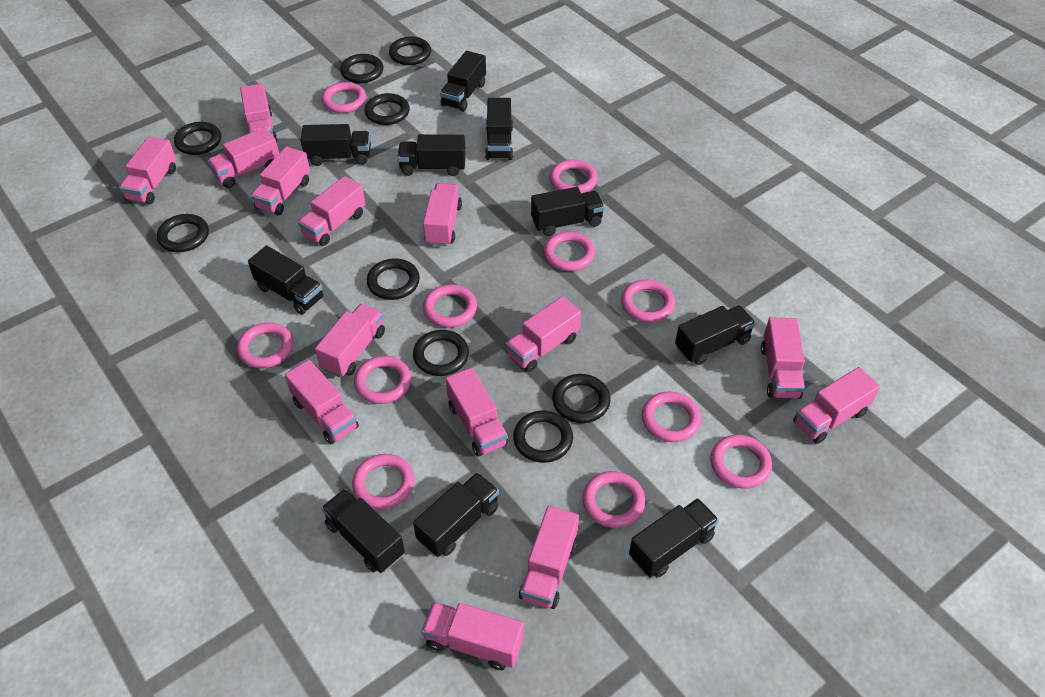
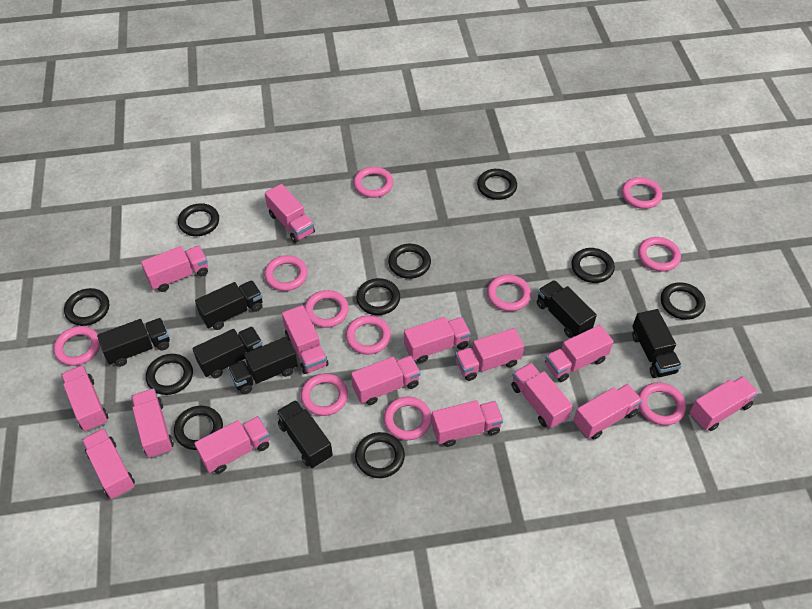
black ring: [157,214,209,252] [174,122,221,155] [340,54,383,83] [364,93,410,125] [367,258,420,300] [389,37,431,65] [413,330,469,376] [513,411,573,463] [552,374,610,423] = 9 -> [64,288,109,326] [146,354,193,395] [174,405,223,450] [178,203,219,236] [355,432,405,478] [356,278,400,315] [388,244,431,279] [477,169,517,200] [571,248,615,283] [661,282,706,320] = 10
black truck: [248,246,324,315] [301,124,371,166] [321,489,405,573] [397,134,466,176] [413,472,499,557] [440,51,486,112] [485,98,513,160] [531,187,605,236] [629,498,719,578] [675,305,756,365] = 10 -> [97,318,170,367] [193,326,263,379] [195,280,263,330] [228,337,298,394] [276,400,333,468] [537,280,597,338] [632,309,682,378] = 7
pink truck: [119,137,176,205] [207,127,279,188] [240,84,278,142] [251,146,310,216] [285,360,359,444] [298,176,365,246] [315,304,385,377] [421,601,524,670] [423,183,462,246] [446,367,508,456] [506,296,581,372] [519,506,579,609] [761,317,805,399] [793,367,880,444] = 14 -> [61,365,108,432] [82,428,135,499] [131,388,174,458] [141,246,208,292] [194,416,269,474] [265,184,315,243] [282,305,328,374] [351,355,421,405] [404,317,471,363] [431,400,503,447] [455,328,524,381] [511,363,573,428] [545,325,614,382] [573,384,642,439] [690,376,758,431] = 15

